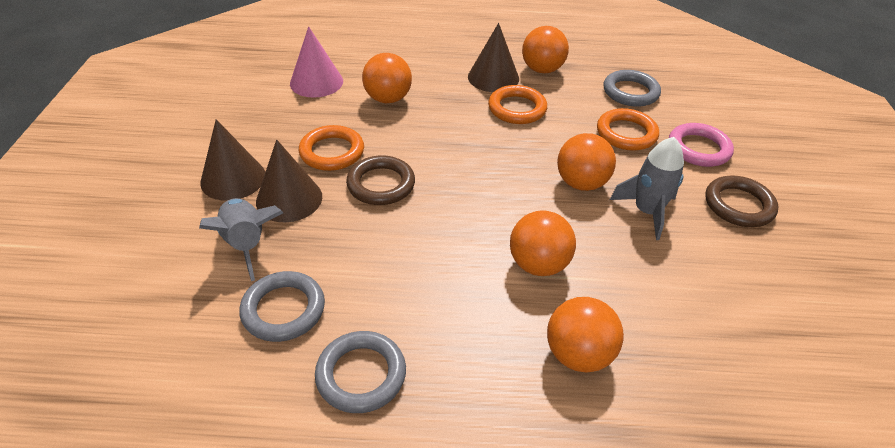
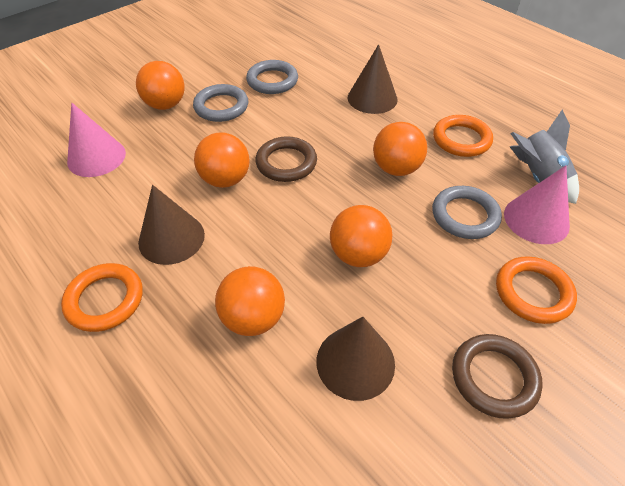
grey rocket: [199,198,283,281] [610,137,684,240] = 2 -> [510,110,579,204] = 1
pink cone: [290,26,343,97] = 1 -> [67,103,126,177] [504,166,570,244] = 2
pink ring: [669,123,734,167] = 1 -> none = 0

